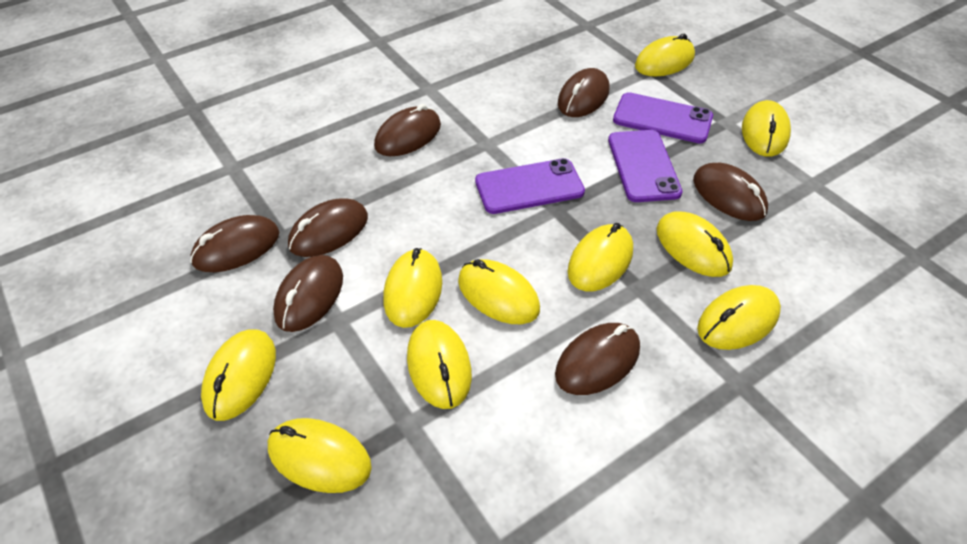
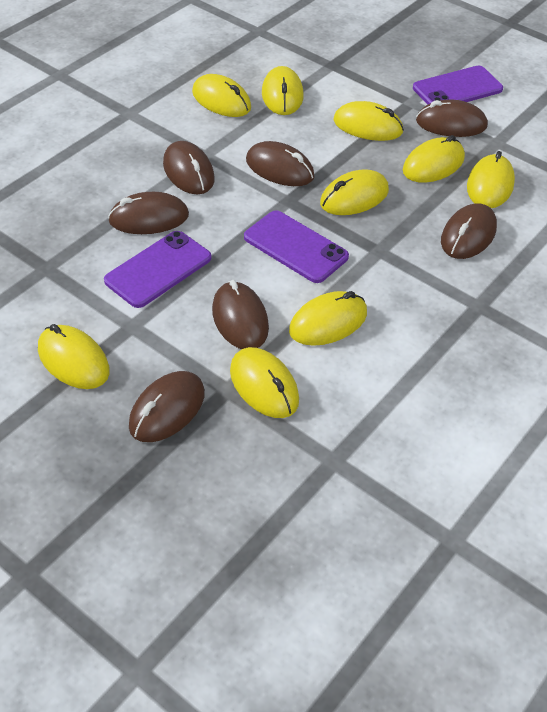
yellow mouse: [201,329,276,421] [268,418,372,493] [383,248,442,328] [407,320,472,409] [458,259,540,324] [568,223,633,291] [635,34,695,76] [656,212,733,277] [697,285,781,350] [742,100,791,157] = 10 -> [38,324,110,389] [192,74,251,117] [230,347,299,418] [262,66,304,115] [289,291,367,346] [320,169,389,215] [333,101,404,141] [403,135,465,183] [467,151,515,208] = 9

